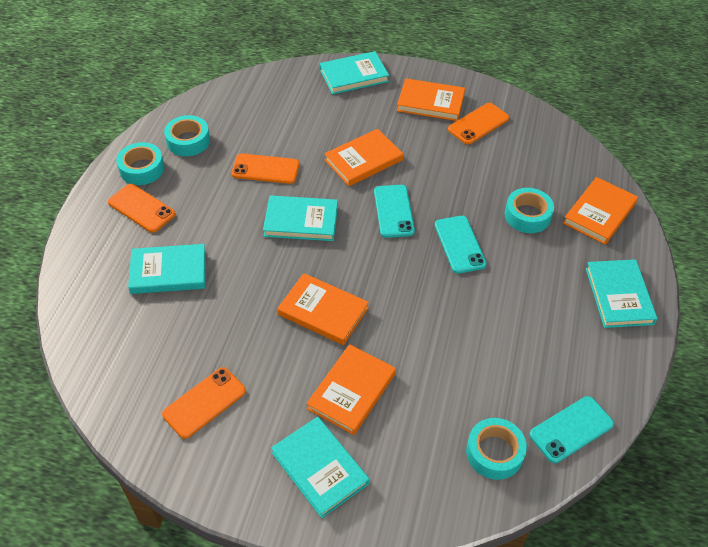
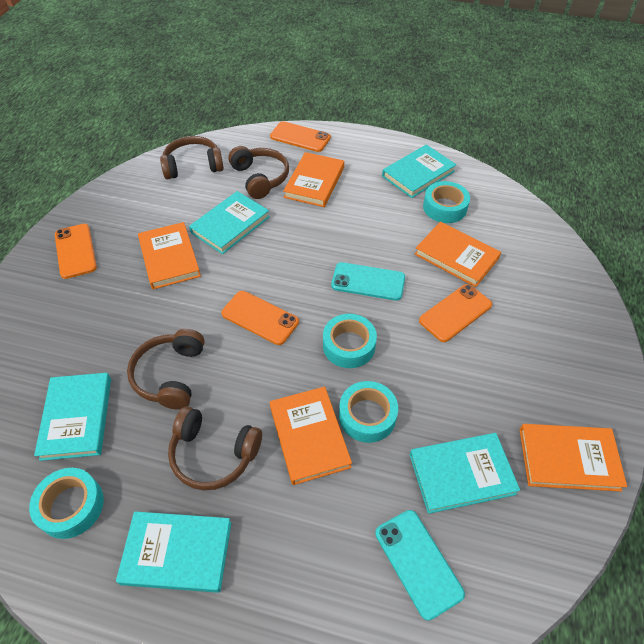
brown headphones: none = 0 -> [127,329,205,410] [160,136,224,179] [168,406,262,490] [228,146,289,199] = 4
turquoise phone: [374,185,415,238] [435,216,487,274] [529,396,614,463] = 3 -> [331,262,405,301] [375,510,465,621] = 2

